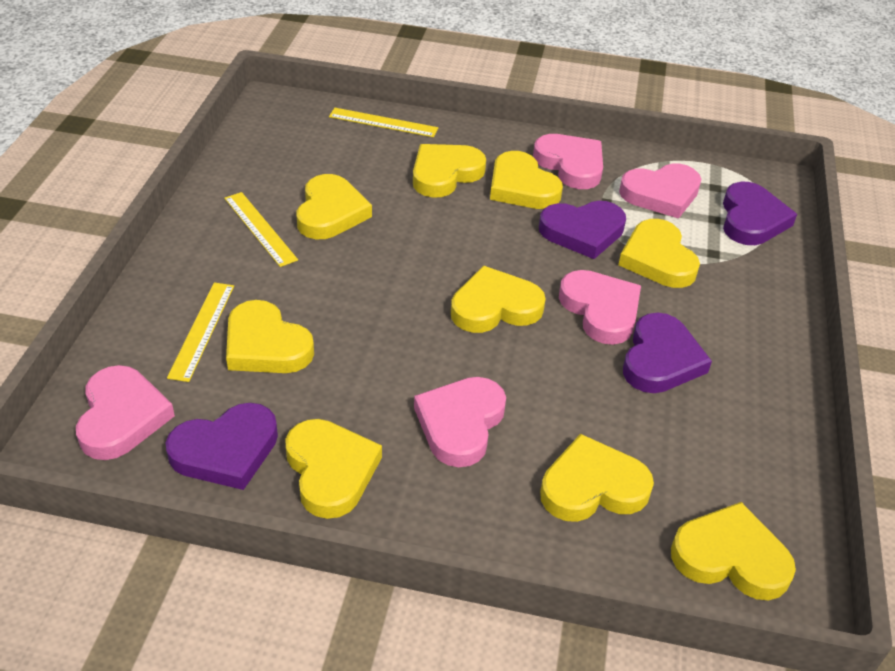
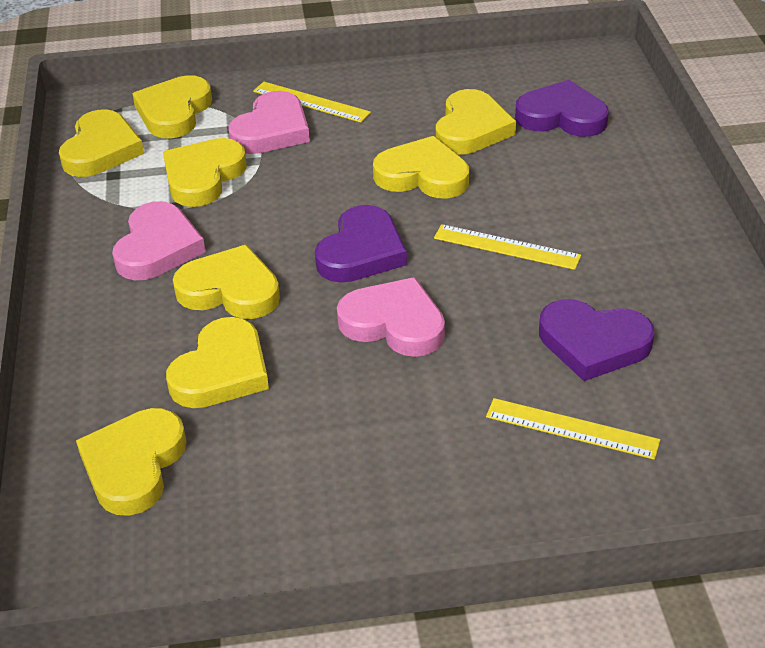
pink heart: [76,365,175,460] [414,377,506,467] [533,134,603,189] [559,270,641,345] [619,164,701,219] = 5 -> [112,201,206,280] [228,91,310,154] [337,277,445,357] = 3
purple heart: [165,403,278,490] [539,201,626,259] [623,313,712,393] [723,182,797,245] = 4 -> [315,205,407,283] [515,80,609,137] [539,299,655,381] = 3
yellow heart: [226,300,314,373] [286,419,382,519] [297,174,372,239] [413,144,486,197] [451,266,546,333] [490,151,563,209] [540,434,654,522] [618,219,700,288] [671,502,796,600] = 9 -> [59,109,144,177] [76,408,187,516] [132,75,212,139] [163,138,247,207] [166,317,269,408] [173,245,280,319] [373,136,469,198] [436,89,516,155] = 8

